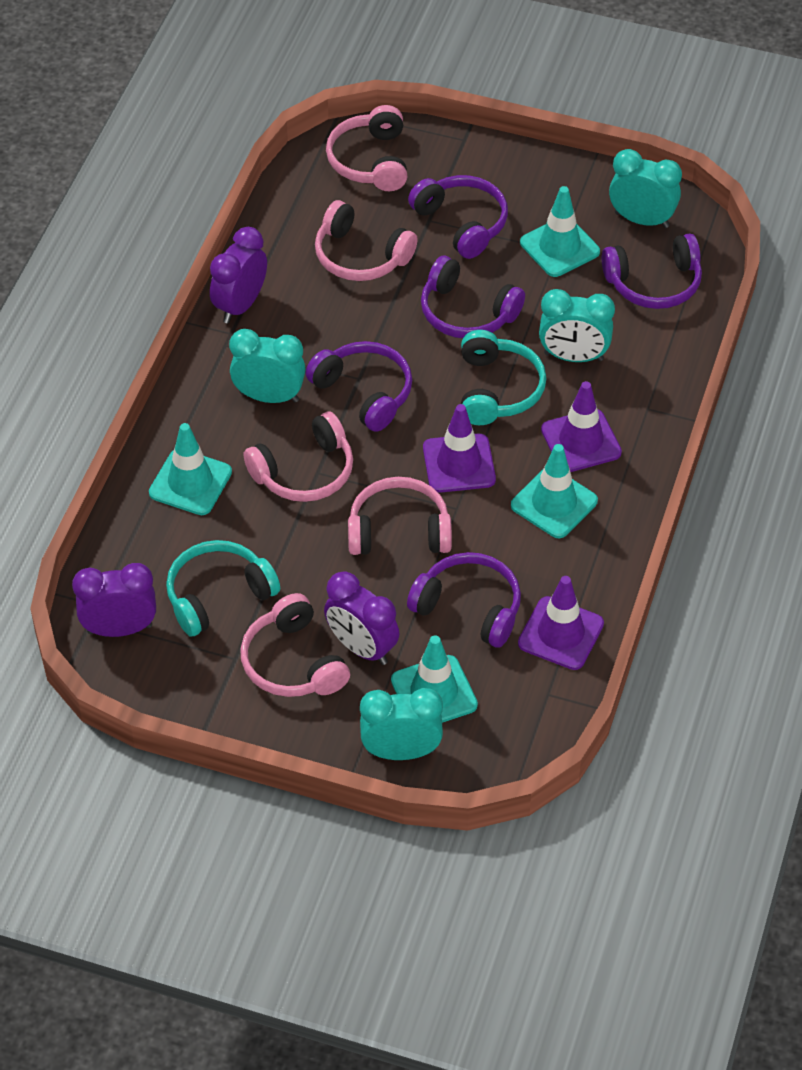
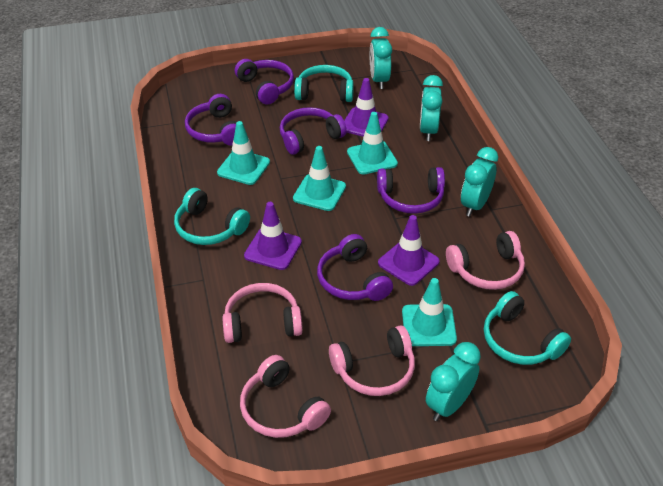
pink headphones: [240,593,350,697] [244,412,353,502] [315,200,418,281] [326,105,407,191] [348,477,452,555] = 5 -> [222,283,303,343] [240,355,331,438] [329,325,415,396] [446,231,525,290] = 4
purple clock: [72,563,156,637] [210,227,267,323] [324,572,399,665] = 3 -> none = 0
turquoise headphones: [166,540,280,637] [461,330,547,425] = 2 -> [174,188,250,245] [294,65,354,102] [484,291,571,365] = 3

